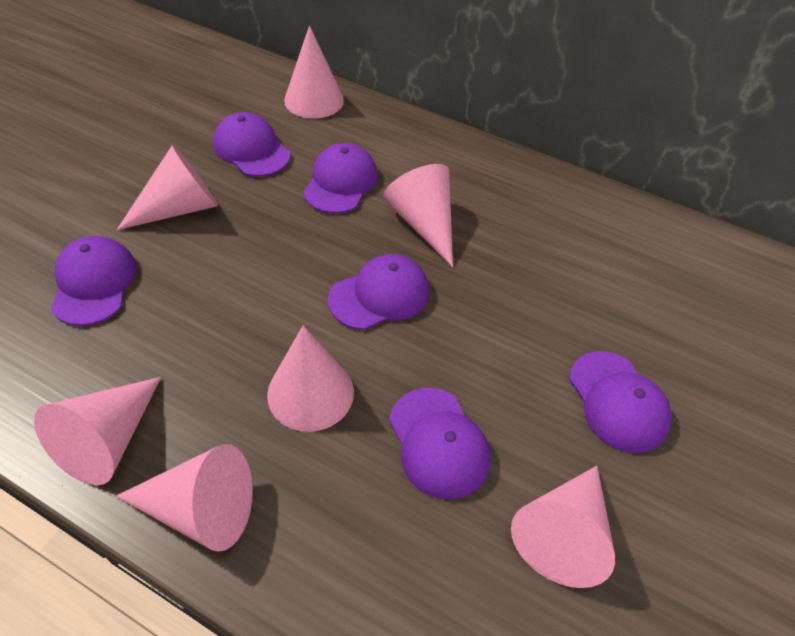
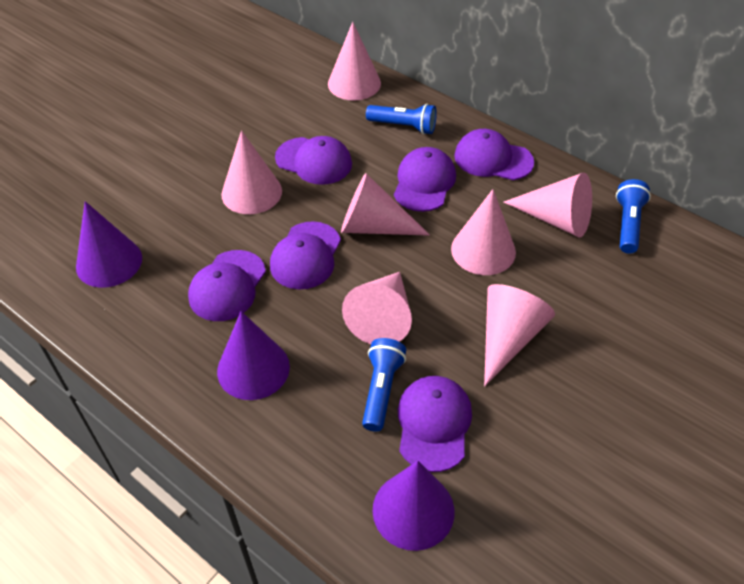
blue flashlight: none = 0 -> [362,338,406,432] [366,104,437,135] [616,179,651,254] = 3
purple cone: none = 0 -> [76,201,142,288] [217,311,290,400] [373,461,454,551] = 3

